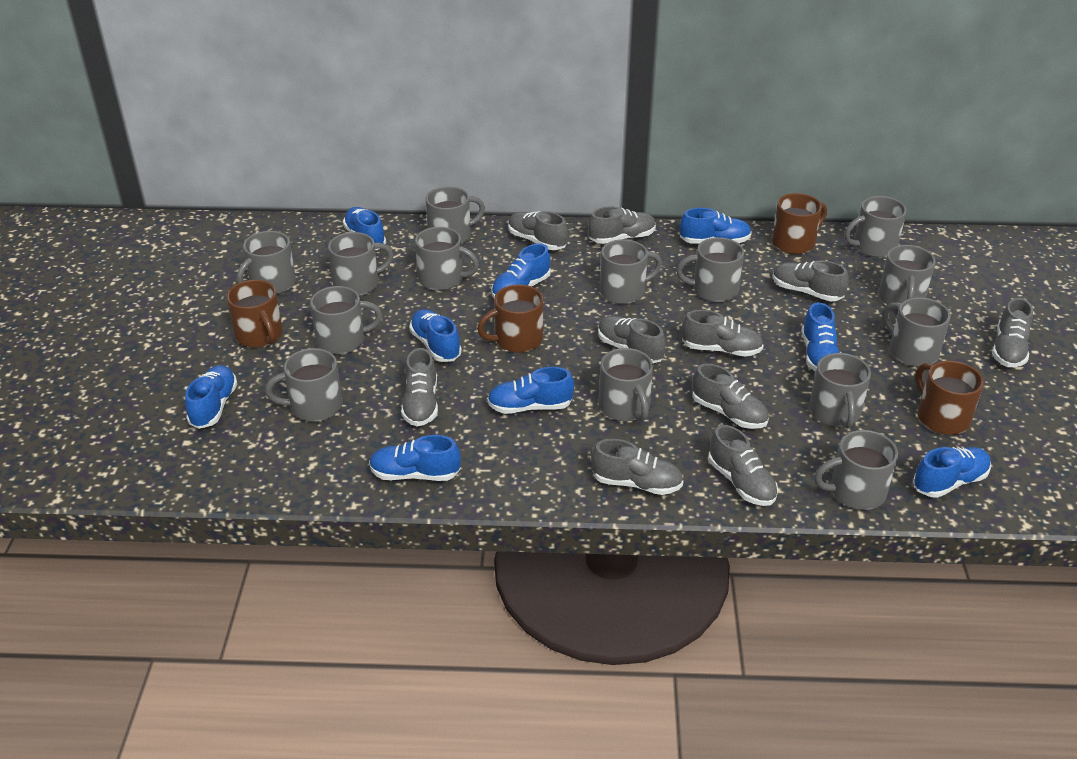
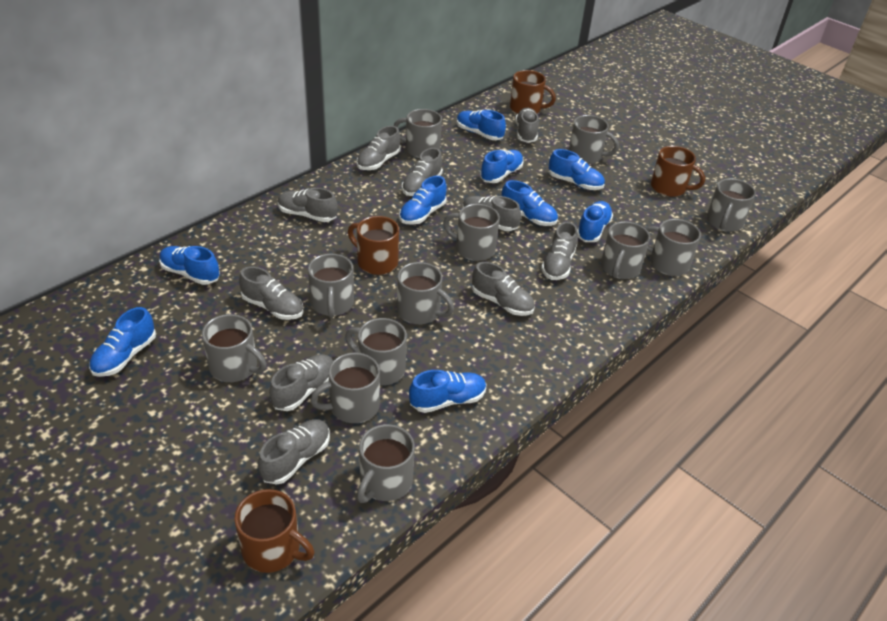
grey mug: [237,231,296,294] [265,348,342,421] [310,286,382,354] [328,232,393,296] [415,227,479,291] [426,186,485,244] [599,348,653,421] [600,239,662,304] [676,237,744,302] [809,353,871,429] [814,430,898,510] [844,196,907,257] [879,245,936,305] [883,297,951,367] = 14 -> [202,314,267,382] [308,254,354,318] [310,353,380,423] [345,318,407,385] [357,424,415,503] [394,109,442,158] [397,262,454,324] [443,204,500,261] [569,115,619,164] [601,221,650,279] [645,219,701,276] [707,178,756,232] = 12

